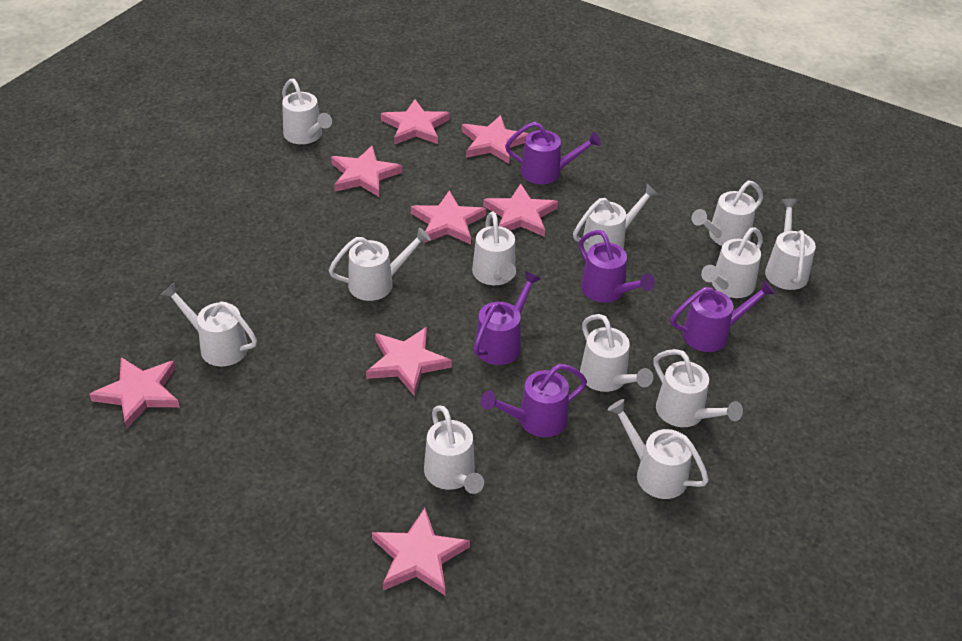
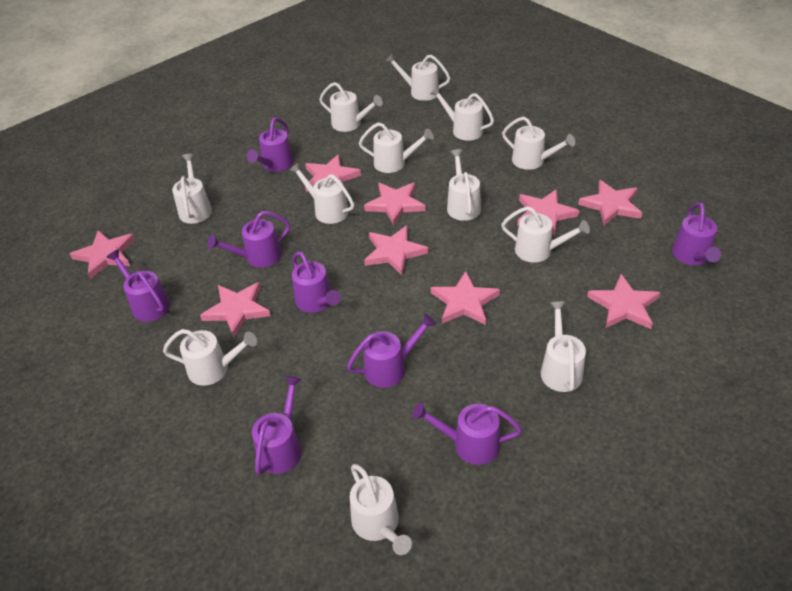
pink star: [89,357,180,429] [331,145,402,197] [366,327,452,396] [372,508,470,595] [381,99,450,145] [411,190,486,244] [462,115,528,164] [483,183,558,237] = 8 -> [70,230,135,279] [200,282,271,337] [305,154,361,192] [364,182,426,226] [364,225,428,275] [431,271,500,325] [517,189,579,236] [578,180,642,225] [587,274,660,329] = 9
purple watering can: [473,271,541,365] [481,364,587,437] [505,122,601,184] [579,230,655,302] [671,280,775,352] = 5 -> [106,249,170,322] [208,211,290,267] [247,118,294,172] [252,376,302,475] [292,251,341,313] [347,314,436,388] [412,403,522,465] [672,202,721,265] = 8

